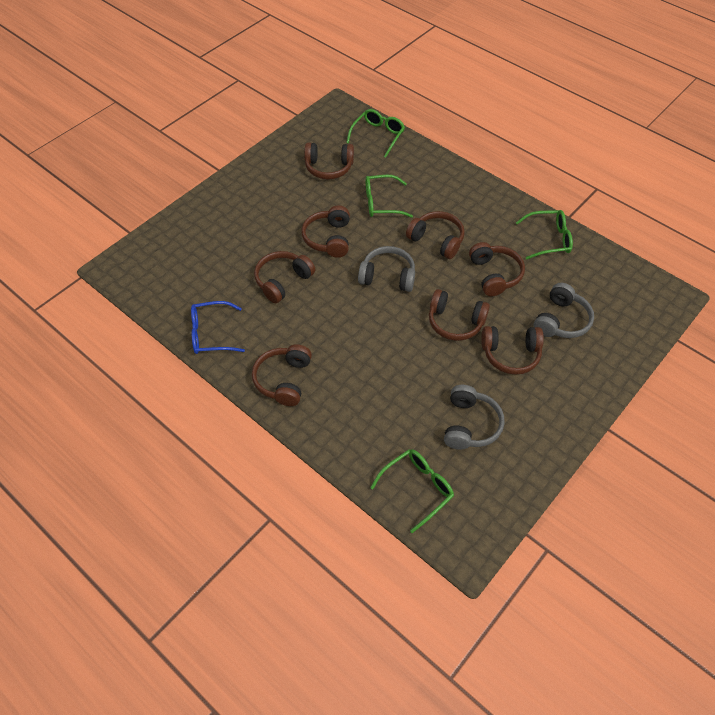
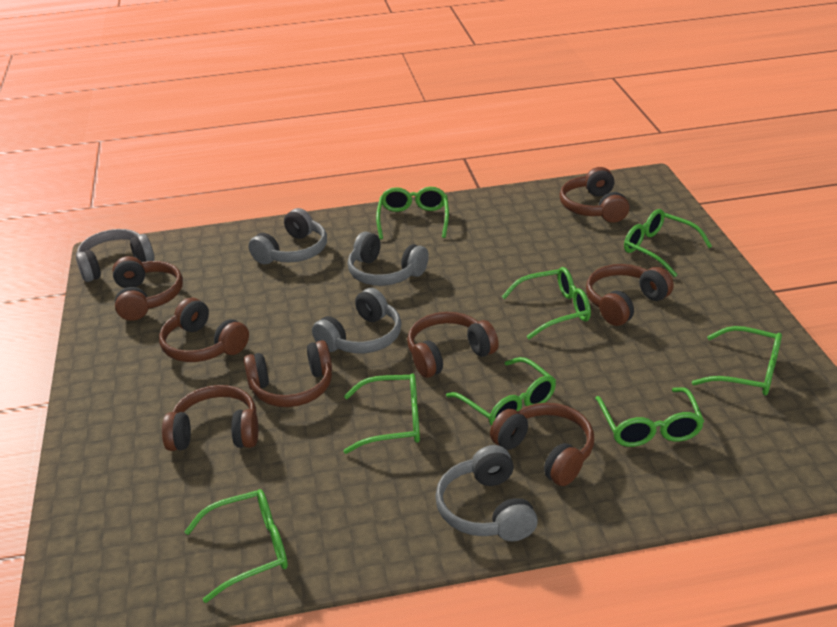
blue glasses: [191,301,245,354] = 1 -> none = 0
green glasses: [346,109,405,158] [366,175,413,218] [370,449,454,533] [516,210,573,260] = 4 -> [184,489,288,603] [343,373,420,454] [376,187,449,239] [446,357,556,426] [502,267,591,339] [595,387,705,447] [624,209,712,277] [692,326,782,395] = 8
grey headphones: [358,246,415,292] [444,385,504,450] [534,283,594,338] = 3 -> [76,229,154,282] [248,208,327,264] [312,288,401,353] [348,231,429,286] [435,445,538,541] = 5

